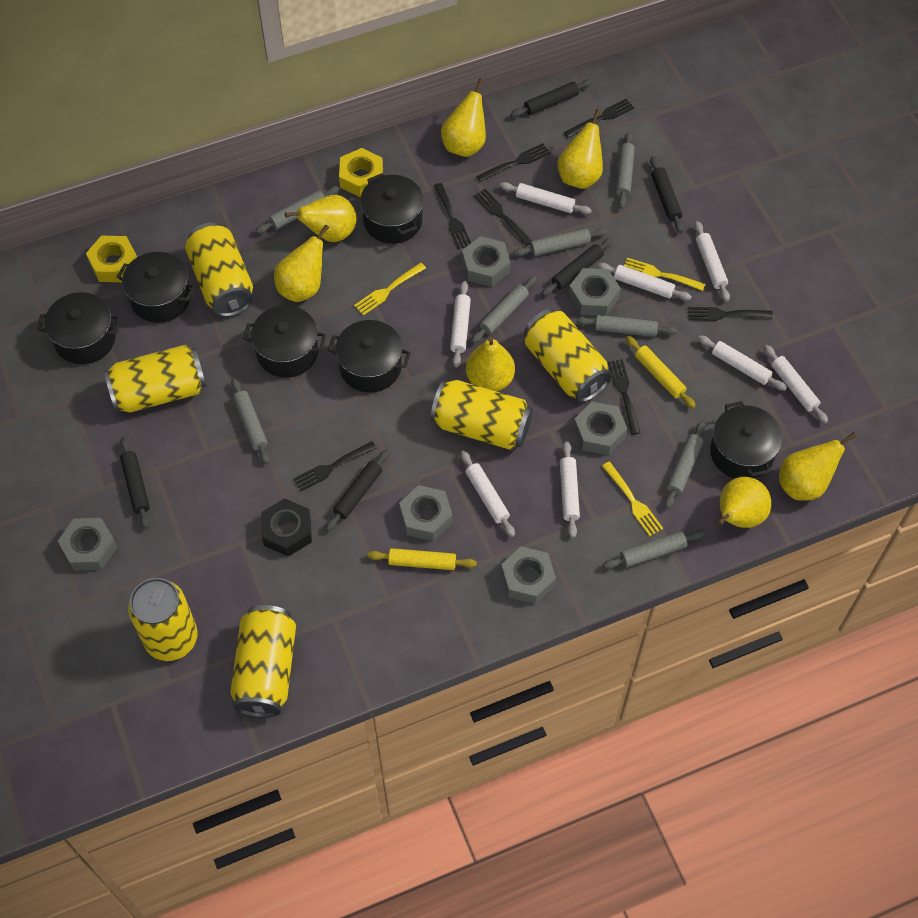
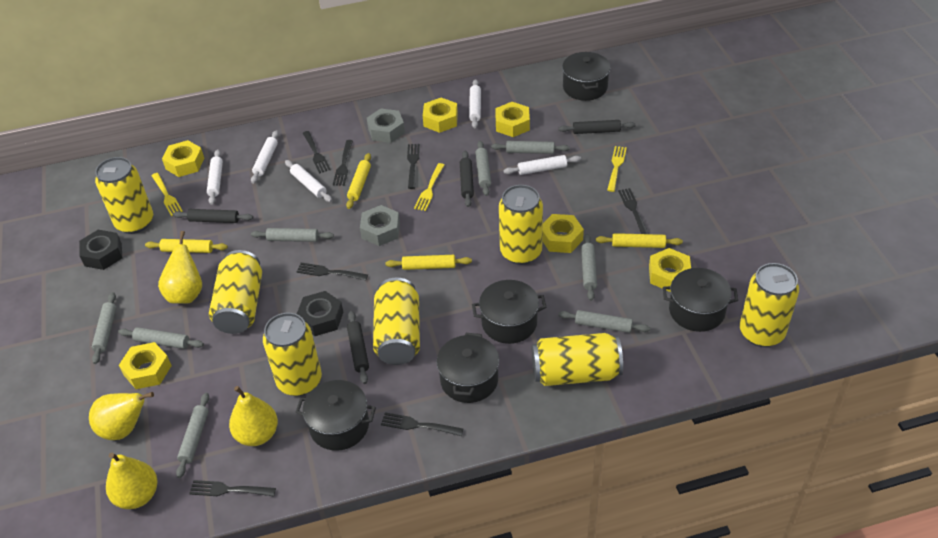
black nut: [261,498,312,557] = 1 -> [79,230,122,270] [297,291,343,336] = 2
black pot: [37,292,120,364] [117,252,196,323] [243,305,326,378] [328,320,411,393] [360,173,423,244] [710,401,782,479] = 6 -> [296,380,376,451] [437,333,499,403] [472,280,546,344] [562,52,611,101] [663,268,738,332] = 5
black rolling pin: [120,437,150,529] [325,449,390,532] [511,79,592,117] [541,238,613,296] [650,156,684,233] = 5 -> [173,209,253,223] [347,311,369,384] [460,150,474,207] [558,120,636,134] = 4
grey nut: [58,518,117,571] [399,485,453,541] [462,236,511,287] [501,546,556,604] [568,268,621,316] [573,402,627,455] = 6 -> [360,205,400,246] [367,109,405,143] = 2
white rolling pin: [450,281,471,367] [461,450,515,537] [500,182,592,214] [560,441,580,538] [598,263,692,300] [694,221,730,302] [698,335,787,391] [764,345,828,424] = 8 -> [207,149,223,205] [251,130,279,184] [285,160,332,202] [469,79,481,128] [503,155,581,175] = 5
yellow can: [104,345,206,413] [128,578,198,661] [185,222,253,317] [230,605,296,717] [430,380,533,450] [524,309,612,403] = 6 -> [95,157,153,234] [209,250,262,334] [263,313,322,396] [373,277,420,365] [499,185,543,265] [532,333,623,386] [740,263,799,347] = 7
yellow nut: [86,236,137,282] [339,148,383,198] = 2 -> [119,342,172,389] [162,140,204,177] [423,98,458,133] [495,102,530,137] [542,214,584,253] [649,248,691,292] = 6
yellow pear: [274,224,329,302] [285,195,357,242] [441,78,486,157] [466,337,515,391] [557,109,603,189] [717,477,771,528] [779,432,857,501] = 7 -> [89,392,154,440] [106,453,157,509] [158,231,202,304] [229,386,278,446] = 4
yellow rolling pin: [368,548,477,570] [626,336,696,408] = 2 -> [145,239,228,253] [346,153,371,209] [385,255,472,270] [596,233,683,248] = 4

